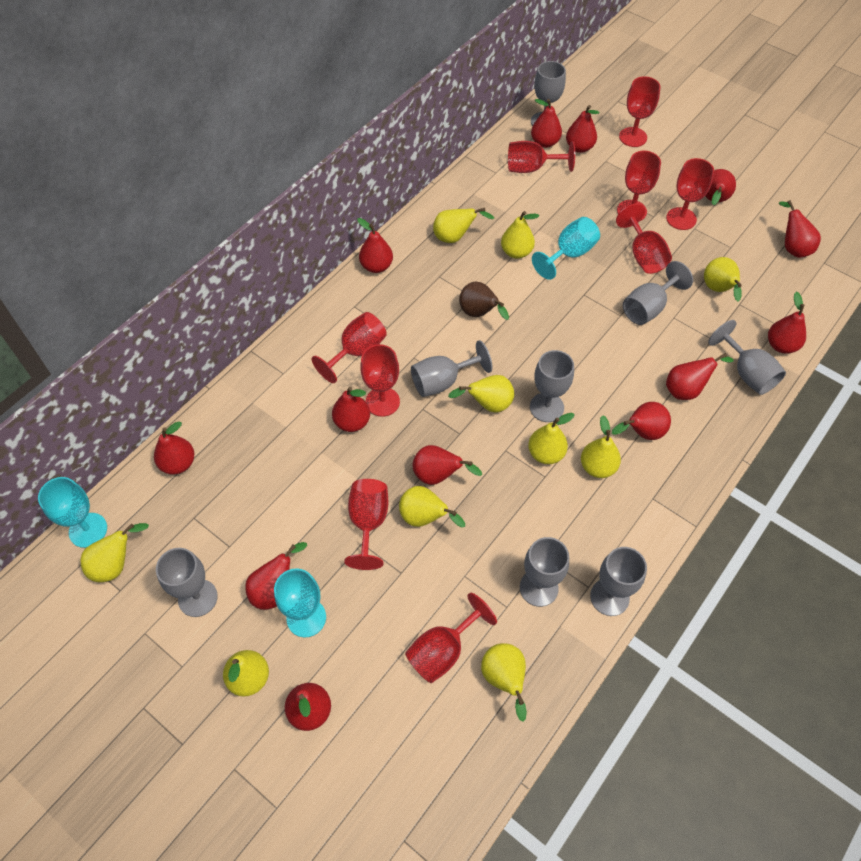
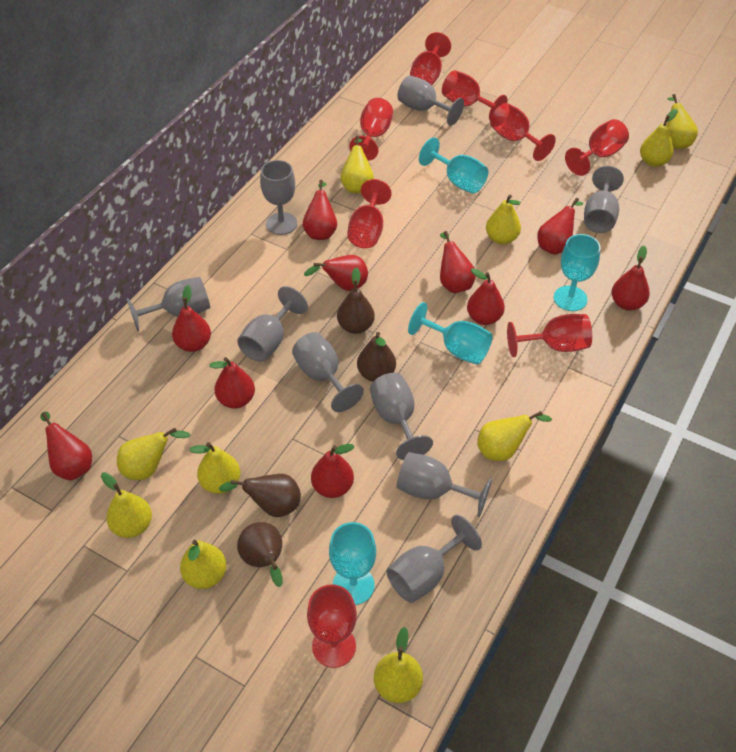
brown pear: [459,282,509,320] = 1 -> [219,474,301,517] [237,522,282,587] [337,267,375,334] [357,332,396,382] = 4
grey goblet: [156,548,218,617] [411,340,492,397] [520,537,569,607] [530,350,574,422] [531,61,566,126] [590,547,647,616] [623,261,693,325] [708,320,786,395] = 8 -> [126,277,210,331] [237,286,308,362] [260,160,297,235] [292,332,364,412] [370,373,433,460] [386,515,482,603] [397,452,492,517] [398,75,464,126] [584,166,624,233] = 9
red goblet: [312,312,387,383] [344,479,389,570] [360,344,400,417] [405,593,497,683] [508,141,575,173] [616,204,672,274] [617,151,661,221] [619,76,661,147] [666,158,714,230] = 9 -> [307,584,357,668] [347,179,392,248] [349,98,393,161] [410,32,451,85] [442,70,507,120] [490,103,556,161] [507,314,592,357] [565,119,629,176] = 8
red pear: [154,421,194,475] [245,542,307,610] [285,683,331,731] [332,387,370,432] [357,218,393,273] [413,445,482,485] [531,99,562,148] [566,105,599,153] [612,402,671,440] [666,353,733,400] [705,169,736,205] [768,292,806,354] [779,200,821,258] = 13 -> [40,412,92,481] [172,285,211,352] [209,357,255,408] [303,180,337,240] [304,255,368,291] [311,444,355,498] [440,231,476,293] [467,268,505,325] [537,198,583,255] [612,246,650,311] = 10
turquoise goblet: [38,477,107,548] [274,568,326,638] [532,217,600,280] = 3 -> [329,522,376,605] [408,302,493,365] [419,137,488,194] [554,234,601,311] = 4

